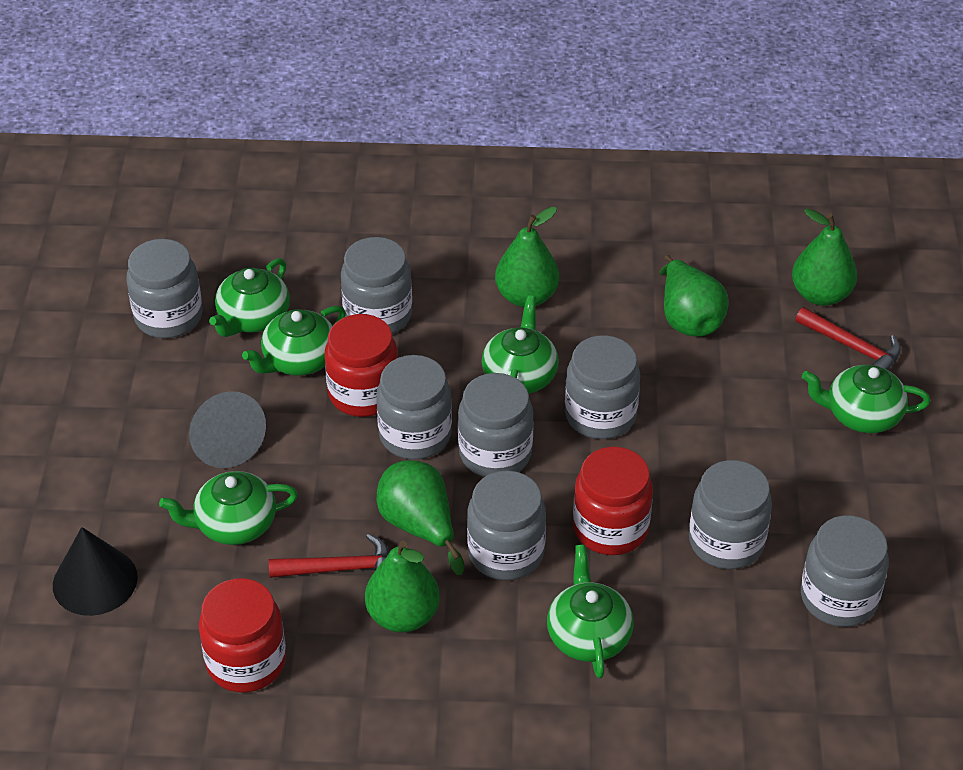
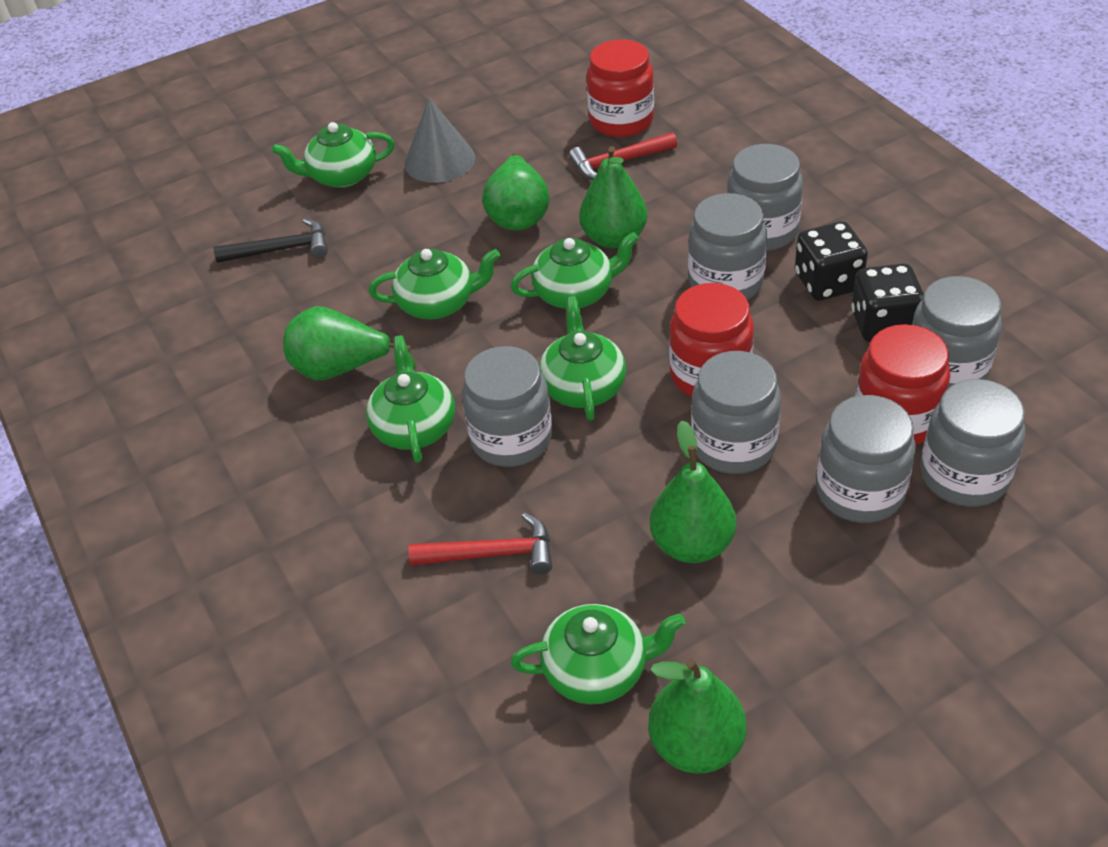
black cone: [53,527,138,616] = 1 -> none = 0
black dice: none = 0 -> [795,221,868,301] [851,264,924,342] = 2
black hammer: none = 0 -> [214,218,328,263] = 1
grey jar: [126,239,202,338] [341,237,412,334] [377,355,452,460] [458,373,534,477] [467,471,546,580] [565,335,640,439] [689,460,772,569] [801,515,889,627] = 8 -> [462,346,552,467] [688,193,767,300] [691,351,781,474] [727,144,803,251] [816,395,916,523] [912,276,1002,388] [920,379,1025,507] = 7

